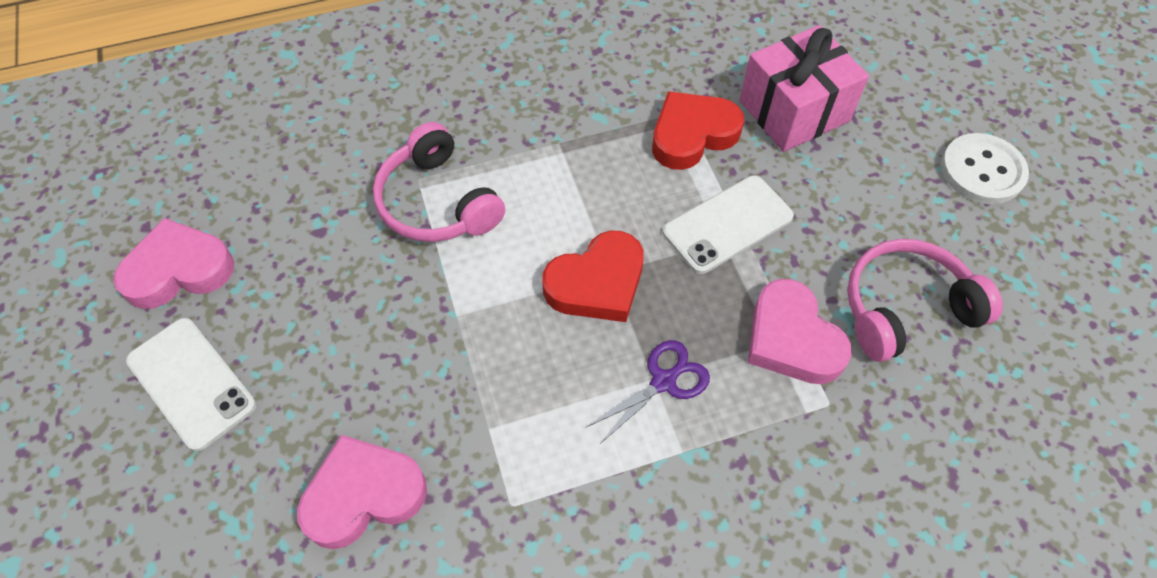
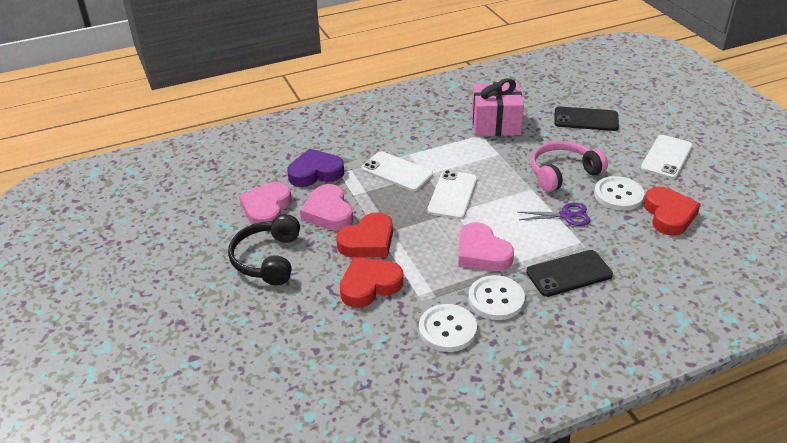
black headphones: none = 0 -> [228,214,300,286] = 1
black phone: none = 0 -> [526,250,613,297] [554,107,619,131] = 2
pink headphones: [373,122,505,242] [847,239,1003,362] = 2 -> [531,141,608,192] = 1
purple heart: none = 0 -> [287,149,344,187] = 1
red heart: [542,230,644,322] [652,91,744,170] = 2 -> [336,212,393,257] [340,257,403,308] [644,187,701,236] = 3
white button: [941,133,1029,204] = 1 -> [419,304,477,352] [468,275,525,320] [594,176,645,211] = 3
white phone: [126,318,256,451] [663,175,794,274] = 2 -> [361,151,433,191] [427,170,477,219] [641,135,693,179] = 3

